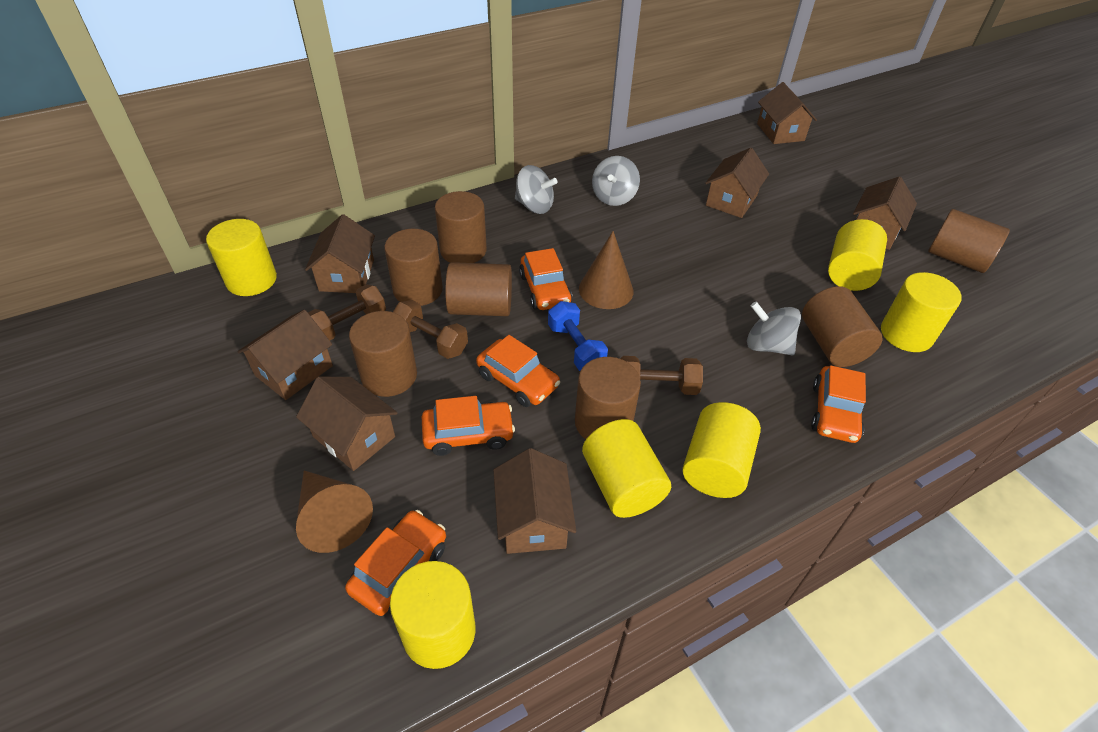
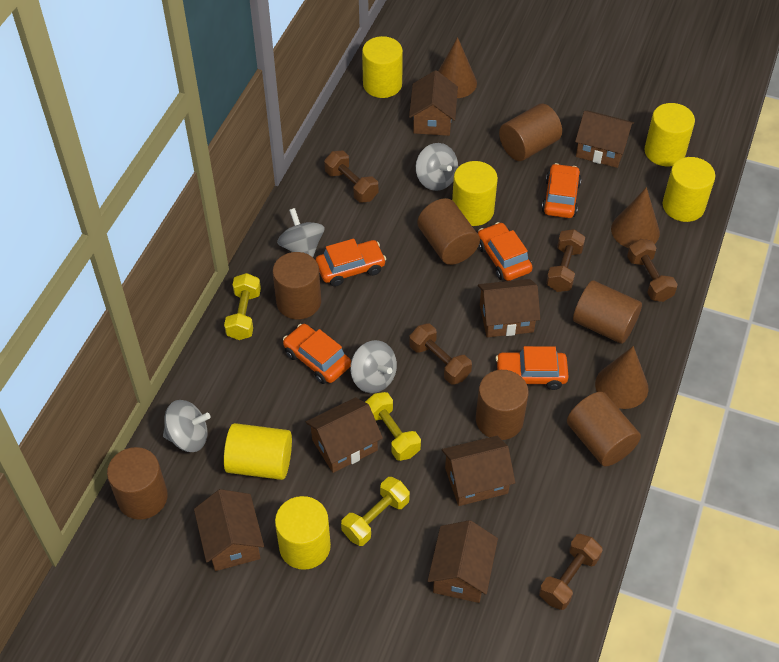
blue dumbbell: [548,301,608,371] = 1 -> none = 0
brown cone: [296,471,373,553] [579,231,634,309] = 2 -> [438,37,477,98] [595,346,648,409] [611,187,660,248] = 3
brown dumbbell: [308,284,386,340] [393,300,468,359] [620,356,703,395] = 3 -> [324,151,378,203] [409,323,472,385] [539,534,603,610] [546,229,585,292] [627,239,678,302] = 5
grey spinning top: [515,165,558,214] [592,156,640,206] [747,302,801,355] = 3 -> [163,400,210,452] [277,208,324,257] [350,340,397,393] [416,143,458,191] = 4
yellow dumbbell: none = 0 -> [224,273,261,340] [341,477,410,546] [365,392,421,461] = 3

